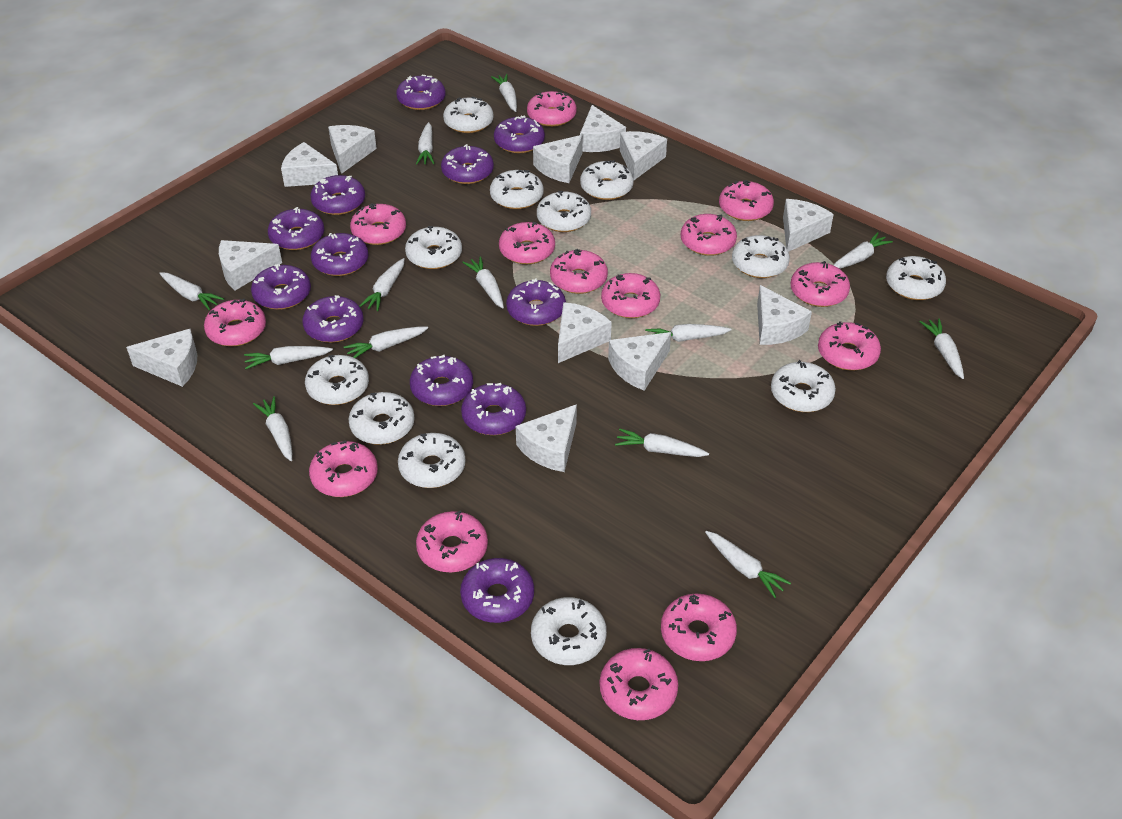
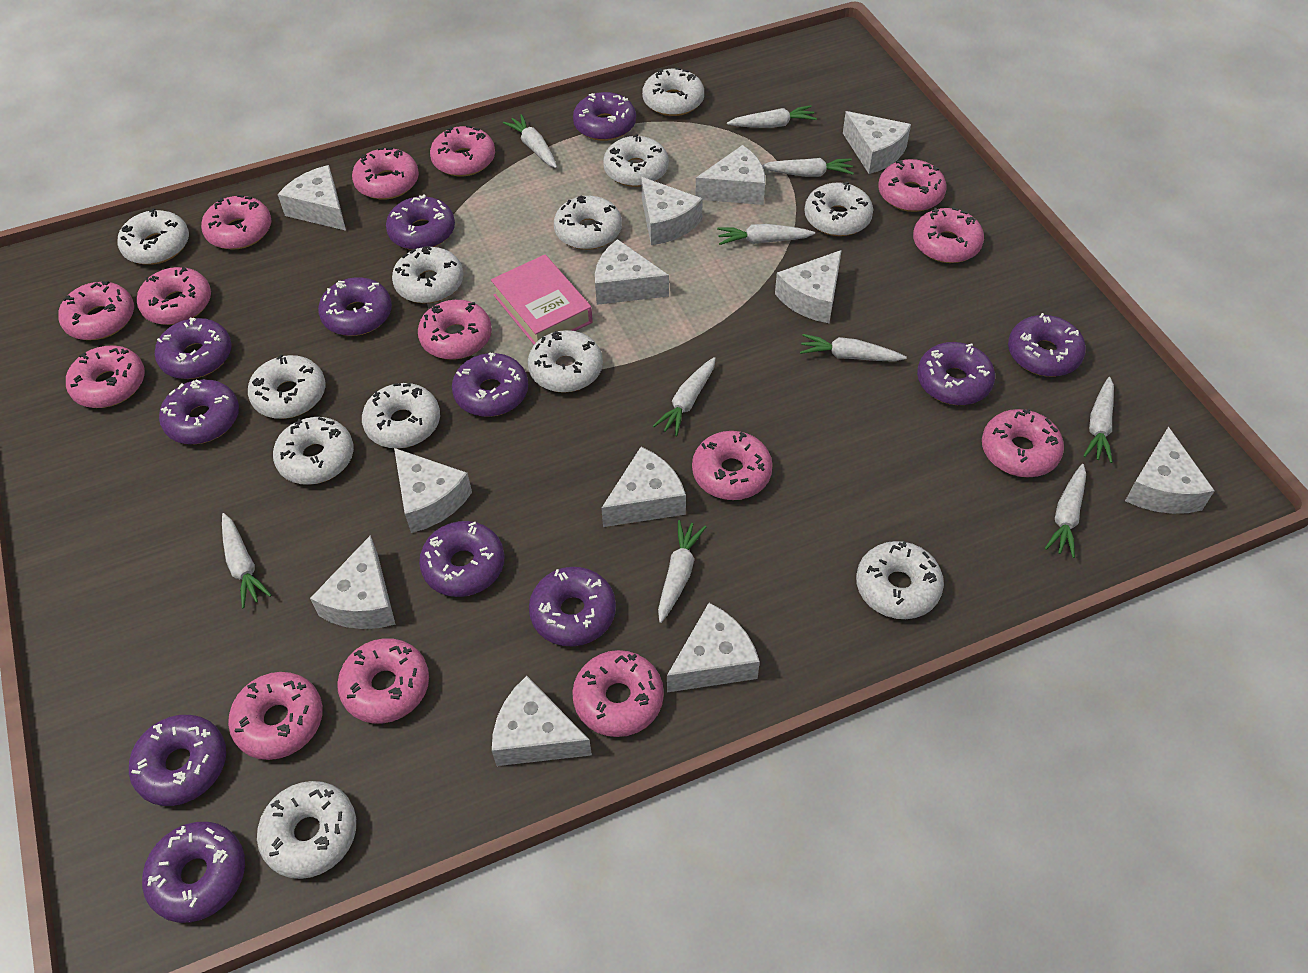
pink book: none = 0 -> [491,254,593,344] = 1
white carrot: [159,272,224,310] [244,346,333,369] [253,396,292,461] [344,327,428,358] [359,258,405,311] [416,122,435,165] [462,256,504,308] [491,74,517,112] [615,429,709,457] [645,324,732,342] [705,531,791,598] [834,232,893,269] [920,318,964,379] = 13 -> [222,513,272,608] [503,114,557,168] [653,357,716,436] [658,520,706,623] [717,224,815,245] [727,105,817,128] [762,158,854,177] [800,334,907,362] [1045,464,1086,558] [1084,377,1114,463] = 10

